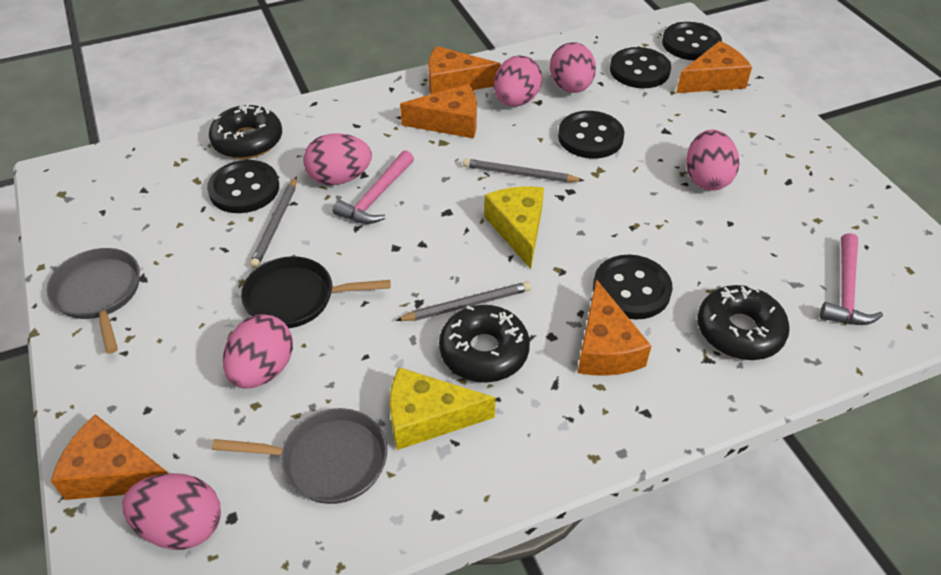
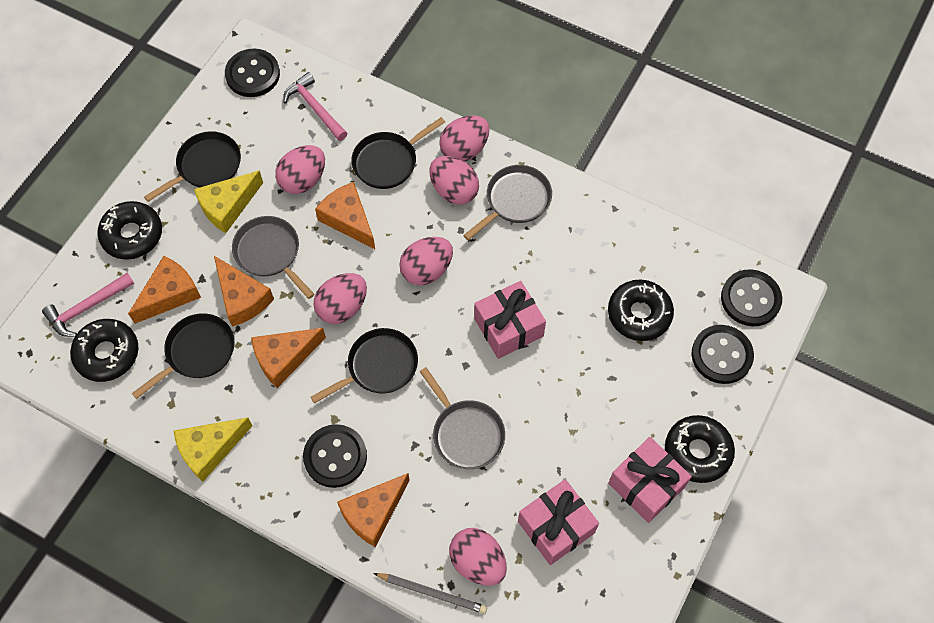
black button: [207,160,279,213] [558,111,625,159] [593,255,672,320] [610,47,671,88] [662,22,722,60] = 5 -> [225,49,280,97] [303,424,367,488] [691,325,754,384] [721,269,782,326] = 4
black donut: [209,104,282,159] [439,305,530,383] [697,285,790,360] = 3 -> [70,319,139,382] [97,201,162,260] [608,279,674,341] [665,415,735,483] = 4
black pan: [241,256,391,328] = 1 -> [132,313,234,399] [144,131,241,202] [311,328,418,403] [351,117,445,189] = 4
grey pan: [47,248,140,354] [212,408,387,504] = 2 -> [232,216,314,299] [420,367,505,469] [463,165,552,240] = 3
grey pencil: [250,176,297,268] [396,282,531,321] [463,159,584,182] = 3 -> [373,573,487,614] = 1
pink gift: none = 0 -> [474,281,546,359] [518,479,599,565] [608,437,692,523] = 3

